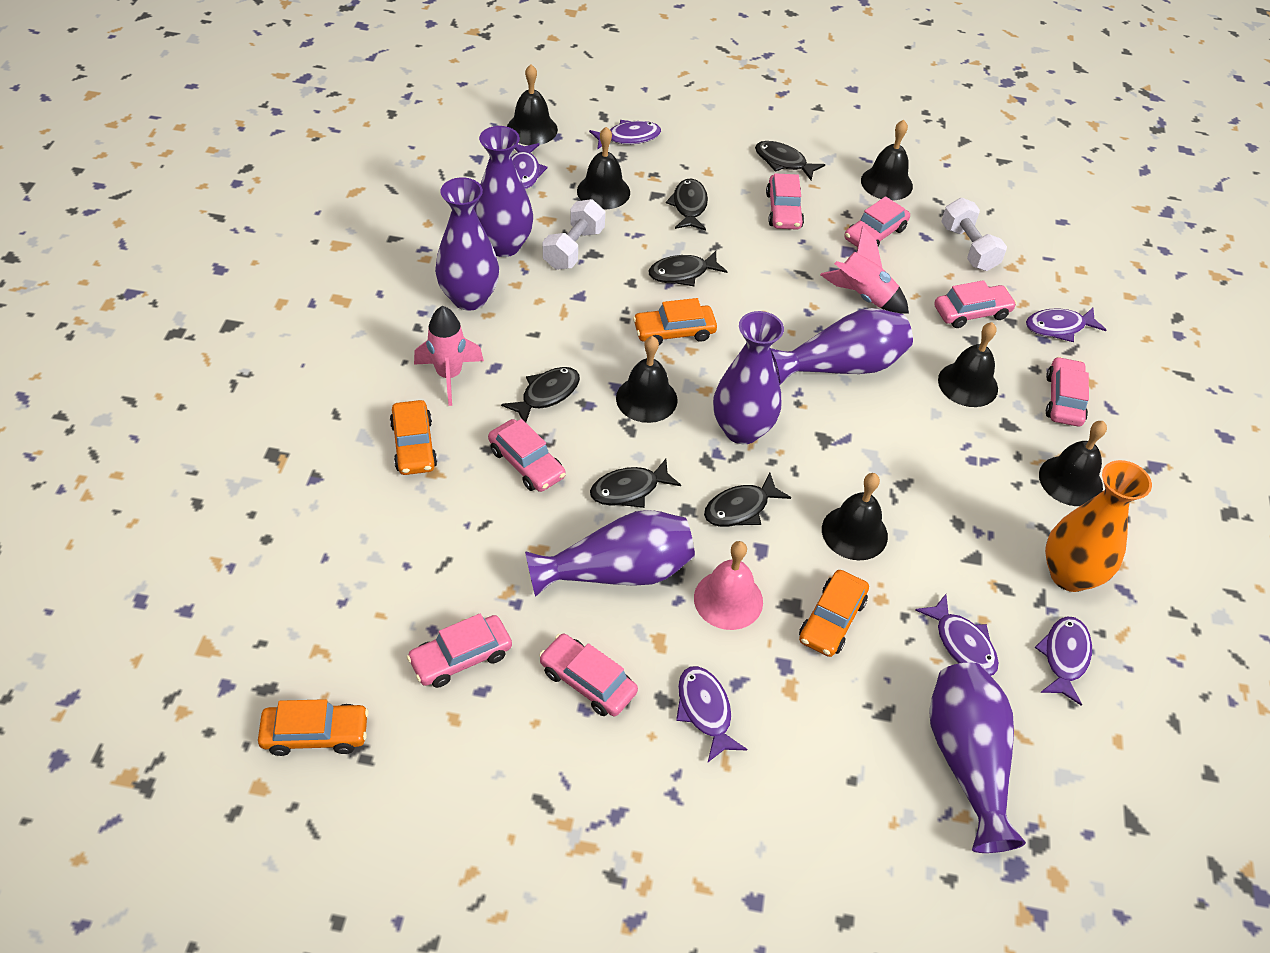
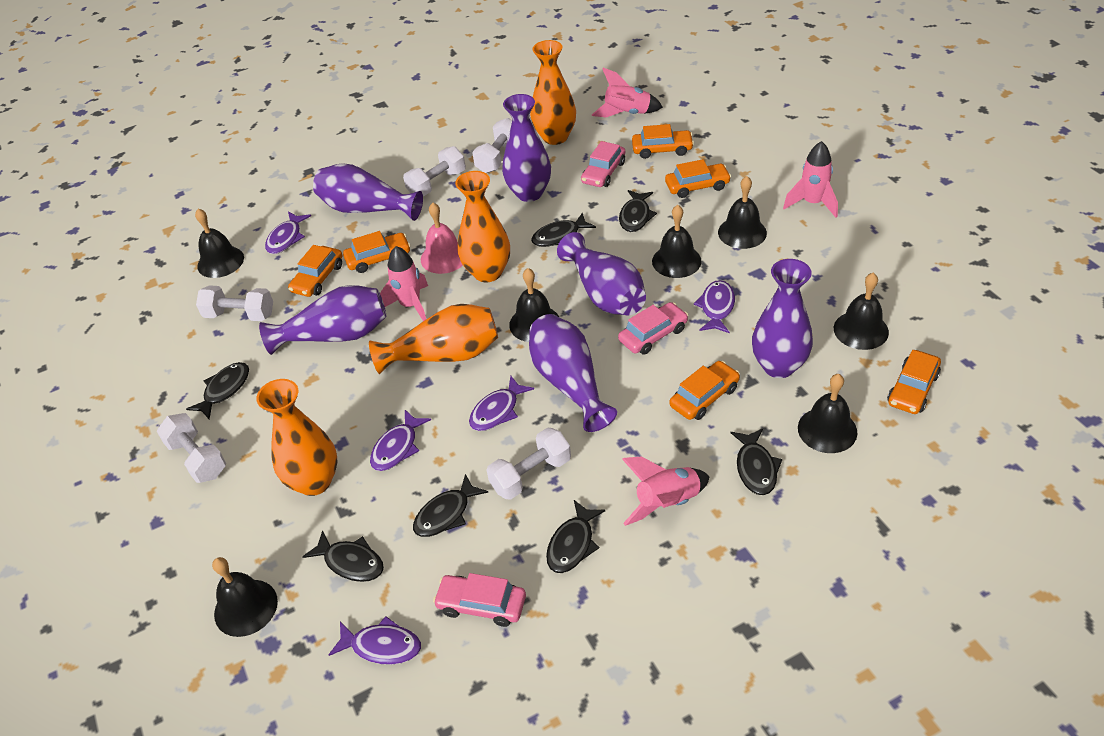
black fish: [501,367,580,422] [590,459,681,508] [648,251,728,286] [666,178,708,231] [704,473,791,527] [755,141,825,180] = 6 -> [186,362,249,419] [302,530,384,582] [413,474,488,537] [531,212,596,247] [546,500,605,573] [619,190,657,232] [730,428,782,495] = 7
orange car: [258,699,369,756] [390,400,437,475] [633,298,717,345] [799,570,869,657] = 4 -> [288,245,342,297] [343,231,411,273] [632,124,694,159] [665,159,731,198] [669,361,740,420] [887,350,941,414] = 6
orange vase: [1045,460,1152,592] = 1 -> [256,379,337,496] [369,304,498,374] [455,171,510,282] [530,40,576,145] = 4
pink car: [407,613,512,688] [488,419,566,492] [539,634,638,716] [766,173,804,230] [844,196,910,247] [934,280,1017,328] [1046,357,1089,426] = 7 -> [433,573,526,627] [581,141,625,187] [618,302,688,355] = 3
pink rocket: [414,306,484,406] [820,226,909,314] = 2 -> [380,246,428,321] [592,68,663,117] [622,457,709,526] [783,141,838,218] = 4
purple fish: [511,143,548,189] [589,120,661,149] [676,666,748,762] [915,594,999,676] [1026,308,1106,342] [1034,617,1092,706] = 6 -> [265,212,311,254] [329,616,421,665] [370,410,431,471] [469,375,534,431] [694,280,735,333] = 5
white dumbbell: [543,199,605,270] [941,198,1007,271] = 2 -> [157,413,226,483] [196,285,273,321] [403,146,466,197] [472,118,512,173] [487,427,571,500] = 5

